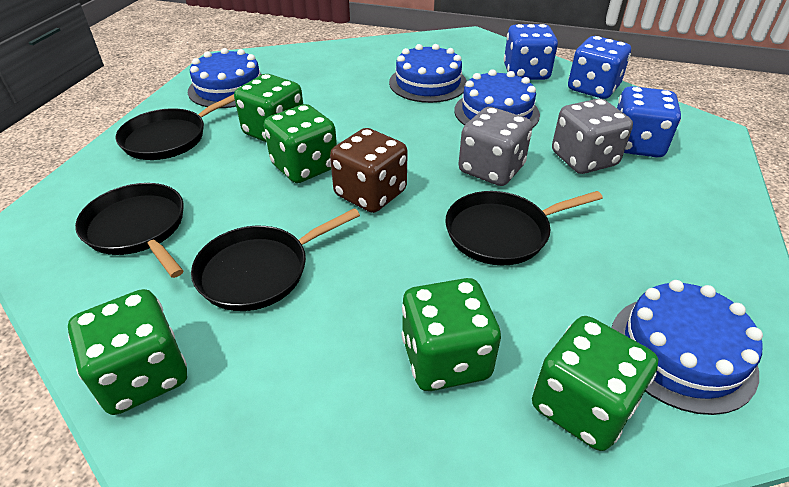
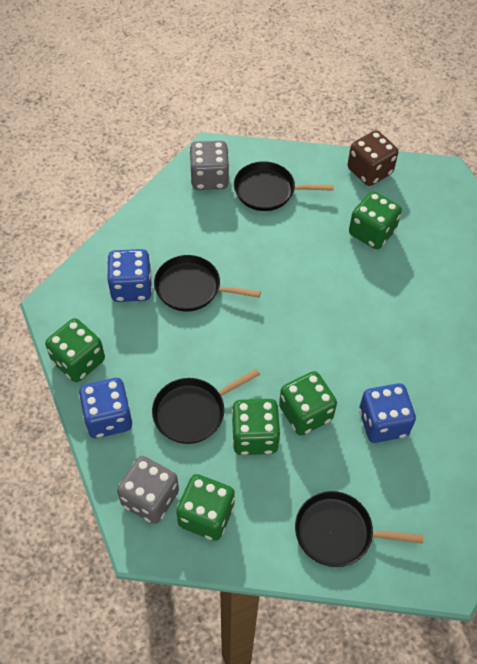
blue cake: [188,48,262,108] [389,44,467,103] [454,69,540,127] [612,280,763,415] = 4 -> none = 0

